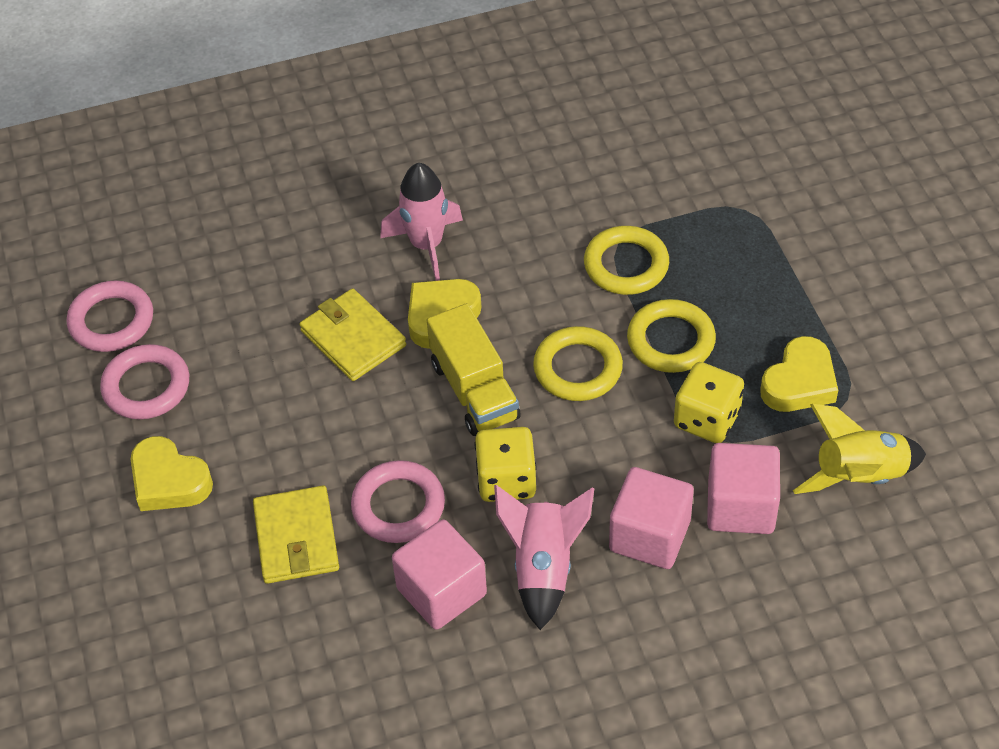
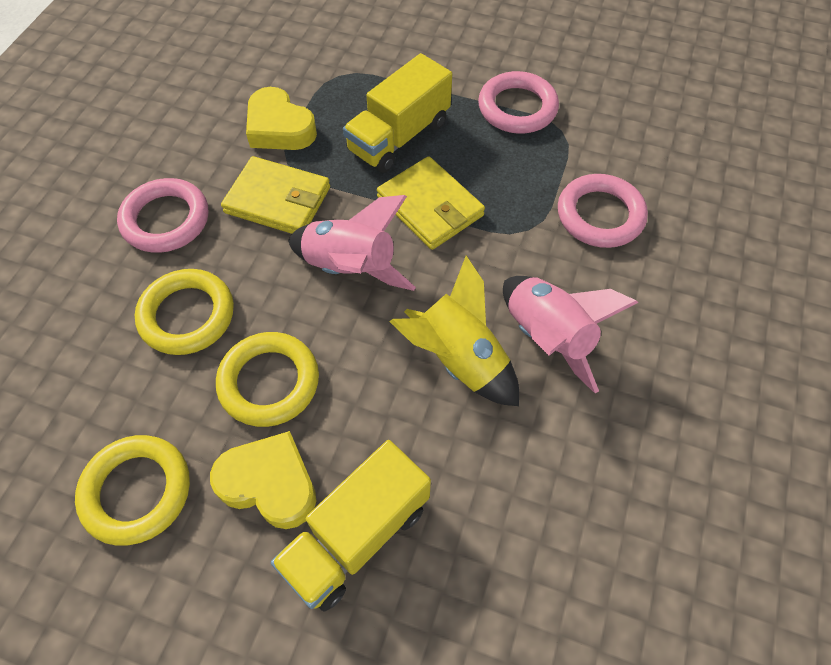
pink cube: [392,520,487,630] [609,467,694,569] [707,443,780,534] = 3 -> none = 0
yellow dice: [475,427,536,502] [674,362,744,443] = 2 -> none = 0
yellow heart: [131,436,213,511] [408,279,482,349] [760,336,838,412] = 3 -> [210,431,316,529] [246,87,317,150] = 2
yellow truck: [427,303,521,436] = 1 -> [271,440,431,611] [343,53,452,173] = 2

